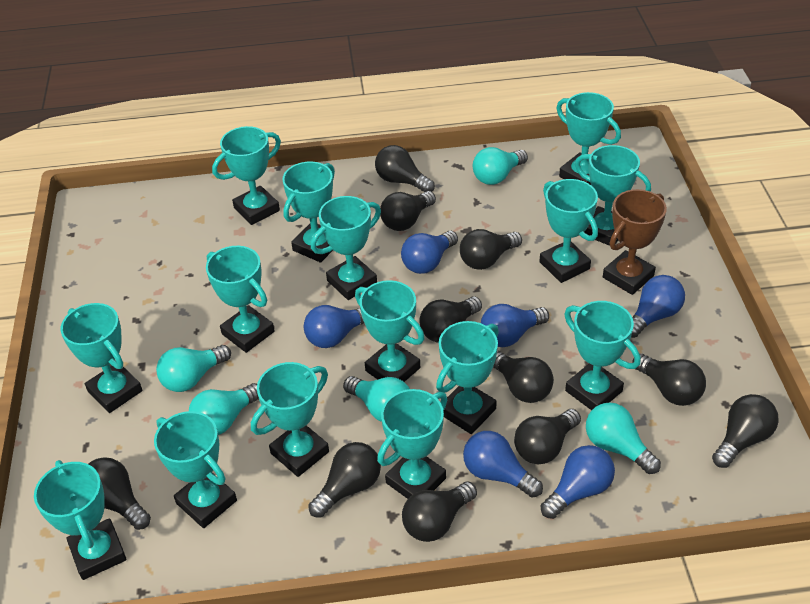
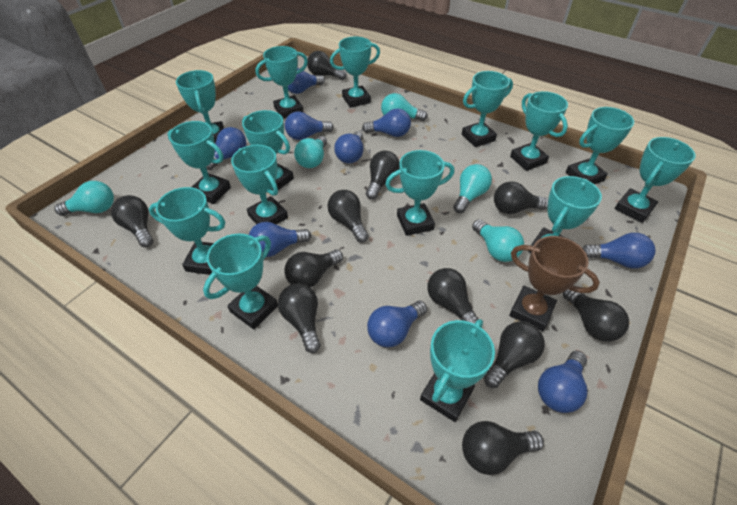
blue light bulb: [304,305,364,348] [401,231,458,274] [463,431,543,498] [481,304,549,347] [541,445,615,519] [631,275,685,338] = 6 -> [206,127,247,170] [249,222,311,257] [285,112,334,140] [288,68,325,94] [334,131,363,163] [362,108,411,137] [367,301,427,348] [538,351,587,413] [582,233,656,269] = 9

